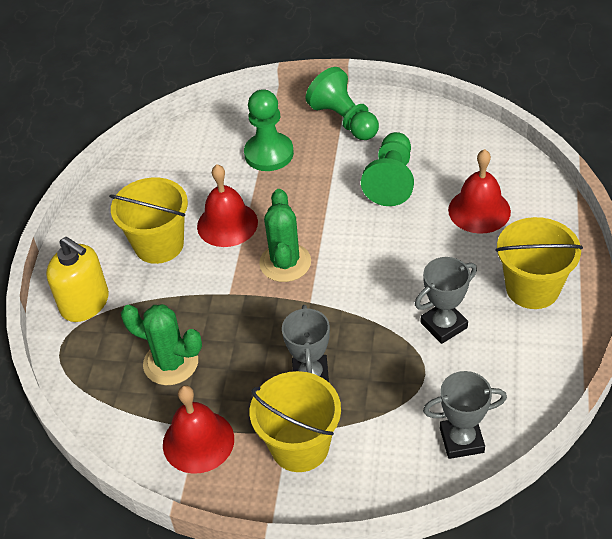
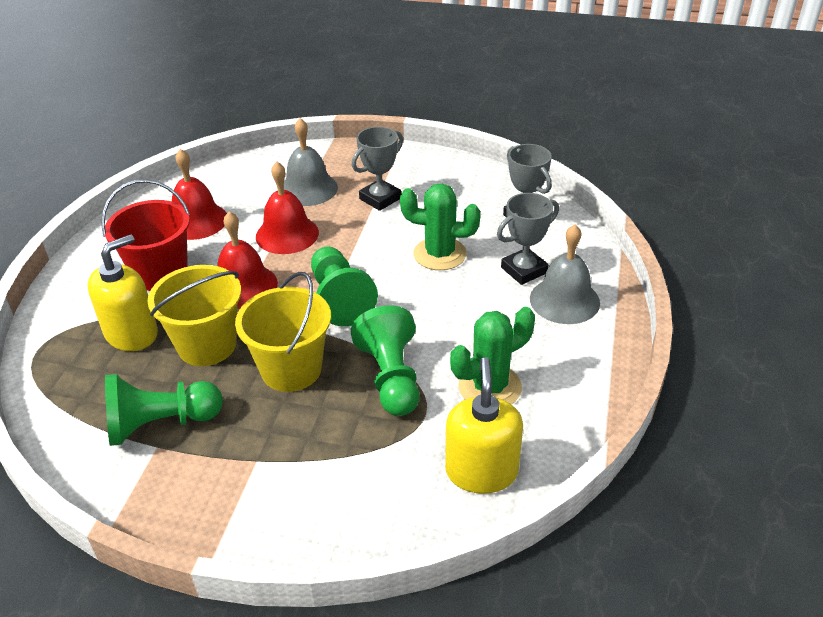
grey bell: none = 0 -> [284,118,338,206] [530,224,600,324] = 2
red bucket: none = 0 -> [101,179,190,291] = 1
yellow bucket: [109,177,188,264] [250,371,341,472] [495,217,583,309] = 3 -> [147,265,241,366] [235,272,331,392] = 2
yellow soap dispenser: [46,237,109,322] = 1 -> [87,234,158,351] [445,357,523,494] = 2

